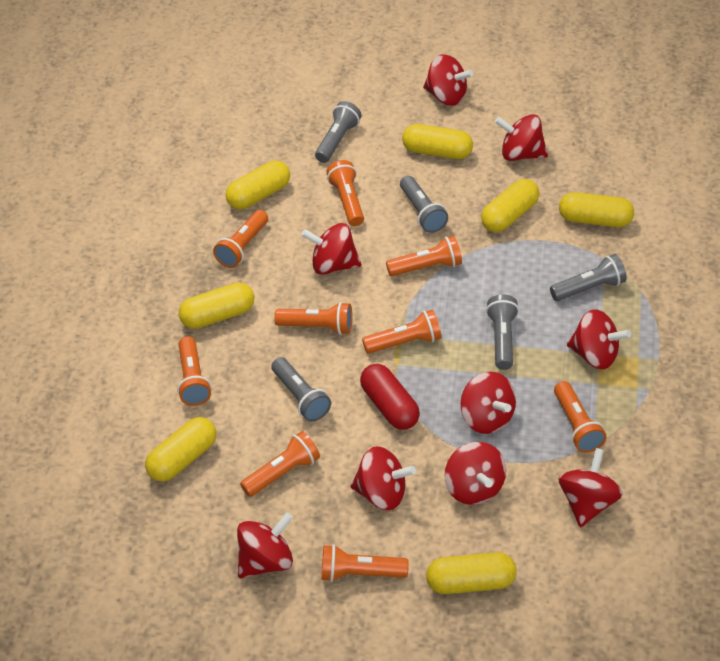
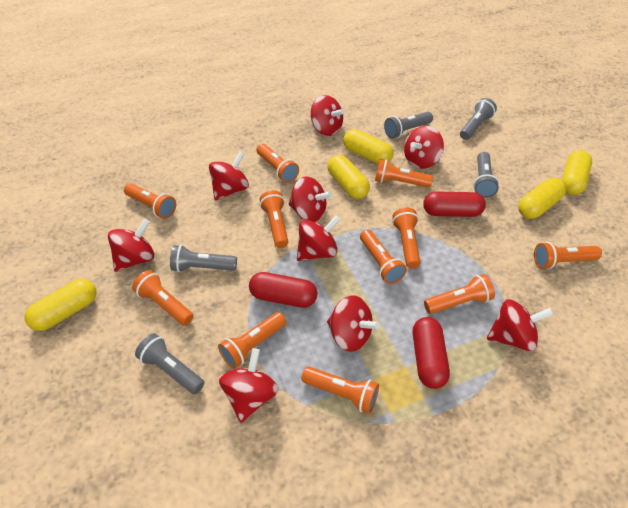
orange flashlight: [177,336,211,406] [213,210,268,268] [240,431,320,497] [274,302,352,335] [321,544,409,582] [326,160,364,226] [362,310,441,354] [386,236,462,276] [554,381,607,453] = 9 -> [124,183,176,219] [132,270,194,326] [218,312,286,369] [256,144,299,183] [260,190,288,248] [301,367,379,414] [360,229,407,284] [375,159,433,188] [392,208,421,269] [424,274,495,314] [534,242,602,269] = 11
red capsule: [360,364,420,430] = 1 -> [249,272,318,308] [413,317,450,389] [423,192,486,217] = 3
yellow capsule: [145,417,216,482] [179,283,255,329] [225,160,290,210] [402,124,473,159] [426,552,517,594] [481,179,539,232] [559,192,634,227] = 7 -> [24,279,97,331] [327,155,370,199] [343,129,394,164] [518,178,566,219] [562,150,592,195] = 5

